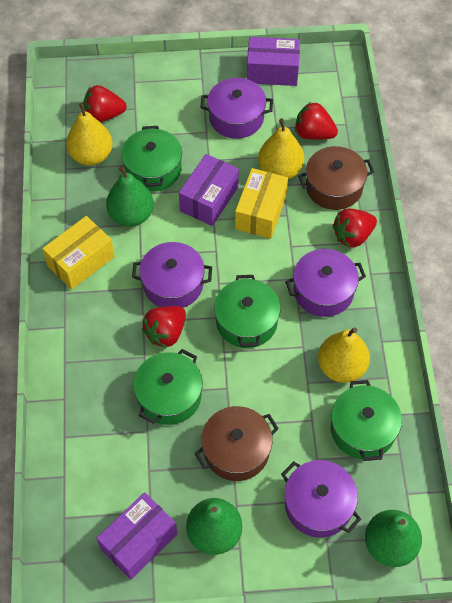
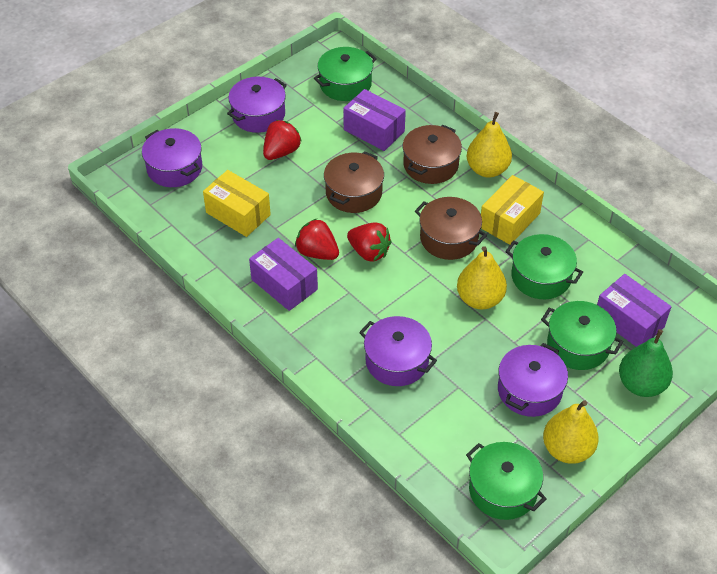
brown pot: [194,406,279,481] [298,146,374,210] = 2 -> [324,151,384,213] [403,124,462,184] [415,197,487,260] = 3
green pear: [106,166,154,227] [186,498,242,555] [365,510,422,567] = 3 -> [619,329,673,397] = 1
red strawberry: [83,85,127,122] [142,306,186,348] [295,102,338,140] [332,209,377,248] = 4 -> [263,120,302,160] [295,219,339,260] [347,223,391,262] = 3

